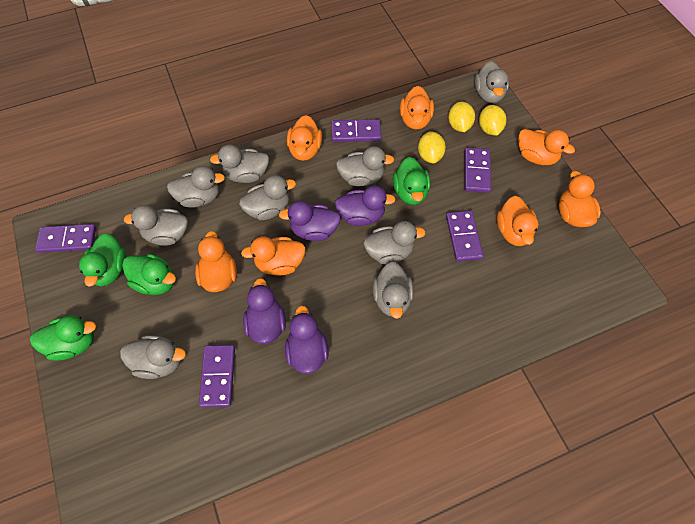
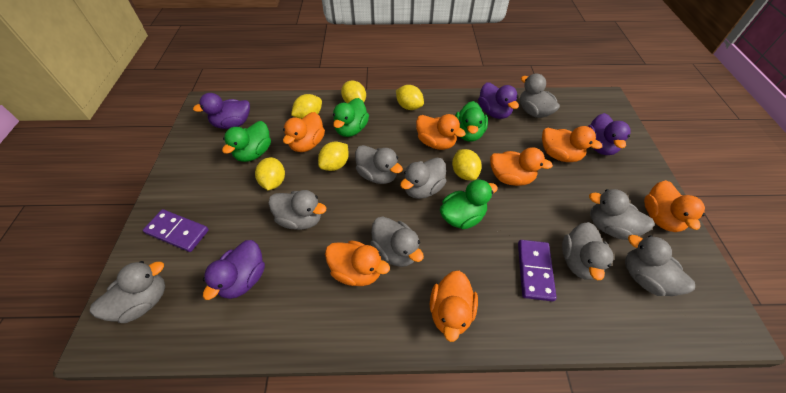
purple domino: [35,224,96,253] [199,345,235,407] [332,119,381,142] [446,210,484,262] [464,147,491,193] = 5 -> [143,209,209,252] [518,240,557,301] = 2
yellow lemon: [418,131,446,164] [448,102,475,132] [479,105,506,136] = 3 -> [255,157,285,190] [291,94,322,119] [318,142,349,171] [341,81,366,103] [396,85,424,110] [452,149,482,180] = 6

